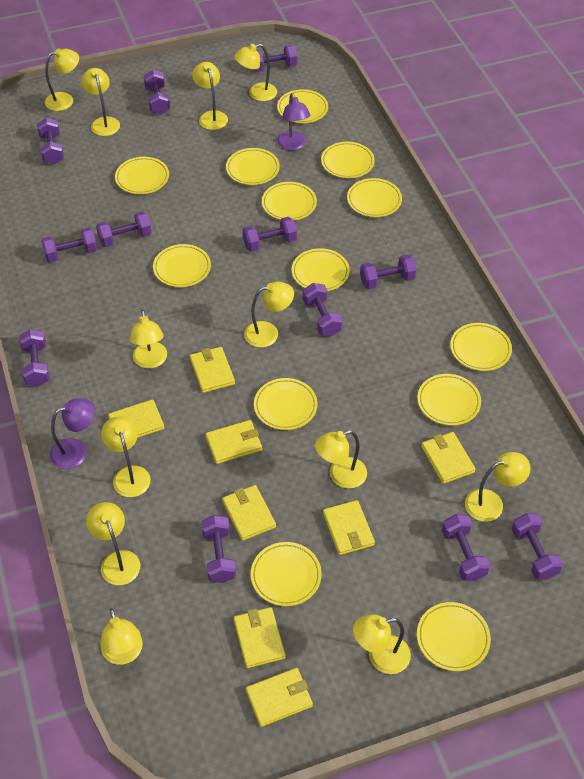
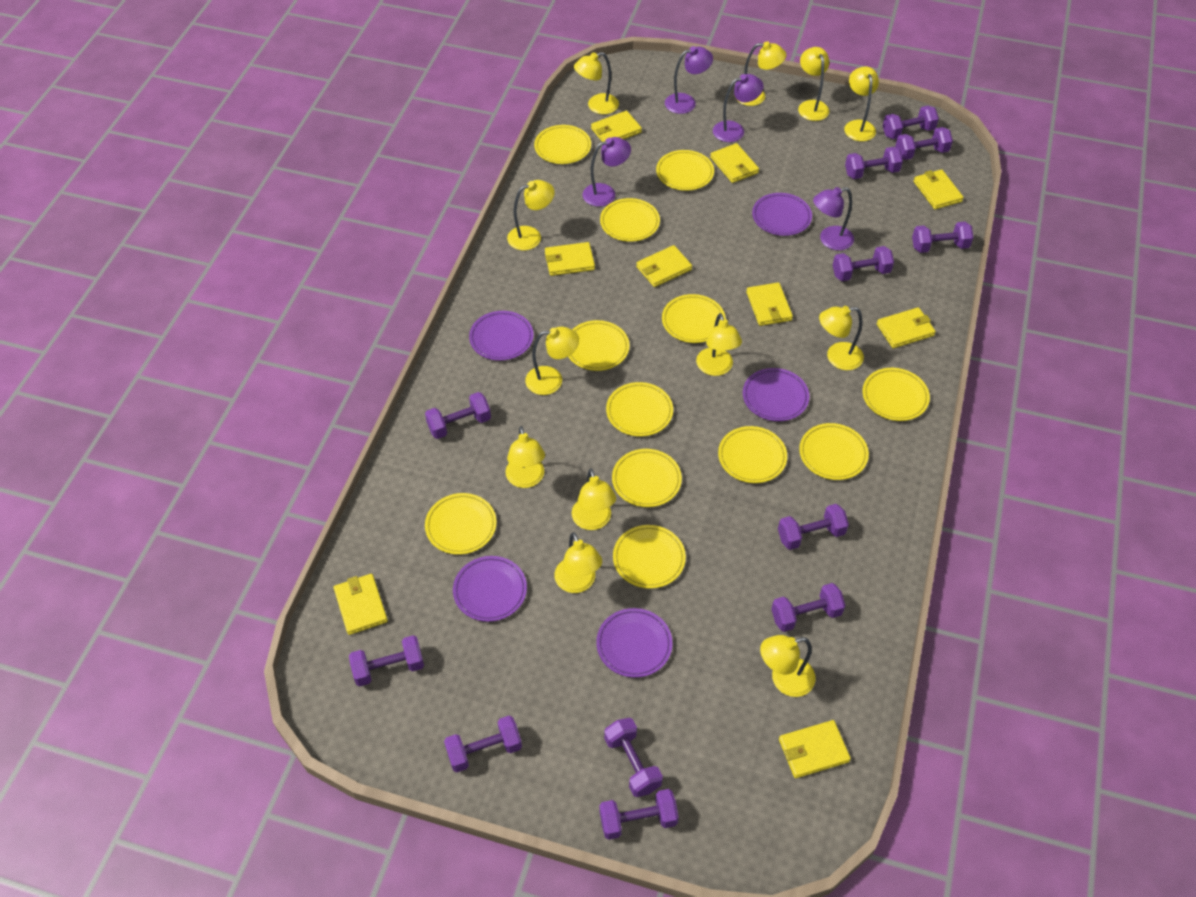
purple lamp: [50,398,95,469] [277,93,311,151] = 2 -> [583,137,631,207] [665,46,713,114] [713,74,764,142] [813,187,854,250] = 4
purple plate: none = 0 -> [453,556,527,622] [469,311,534,361] [596,608,673,678] [743,368,809,421] [752,193,812,236] = 5
yellow plate: [115,157,169,194] [153,244,211,287] [226,148,280,185] [251,542,322,606] [254,378,318,430] [262,182,317,221] [277,89,328,123] [292,248,350,291] [321,142,375,178] [347,178,402,217] [417,374,481,426] [417,602,491,671] [450,323,512,371] = 13 -> [425,493,497,555] [534,125,591,164] [568,320,629,371] [600,198,660,242] [606,382,673,437] [612,449,682,507] [613,525,686,589] [656,150,714,191] [662,294,726,343] [718,426,787,483] [799,423,869,480] [862,368,930,421] = 12
yellow wallet: [108,399,164,438] [190,347,235,393] [205,420,262,464] [222,485,276,541] [233,607,286,668] [246,668,313,727] [323,500,375,555] [421,432,475,484] = 8 -> [334,574,388,635] [545,242,595,276] [591,111,642,142] [636,245,692,287] [710,143,759,183] [746,282,793,326] [779,720,851,778] [877,307,936,348] [914,169,964,209] = 9

